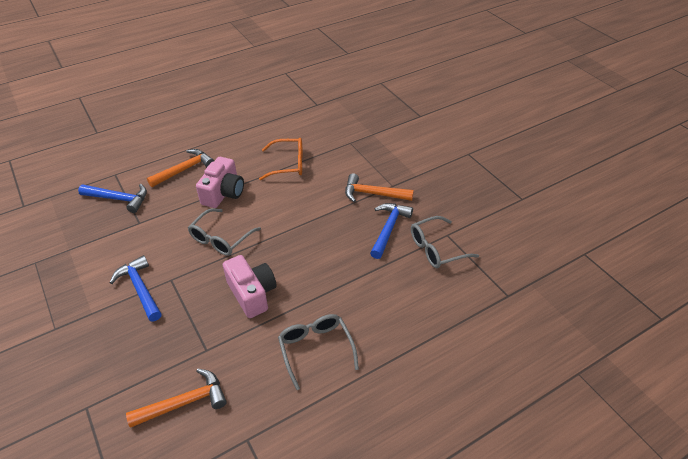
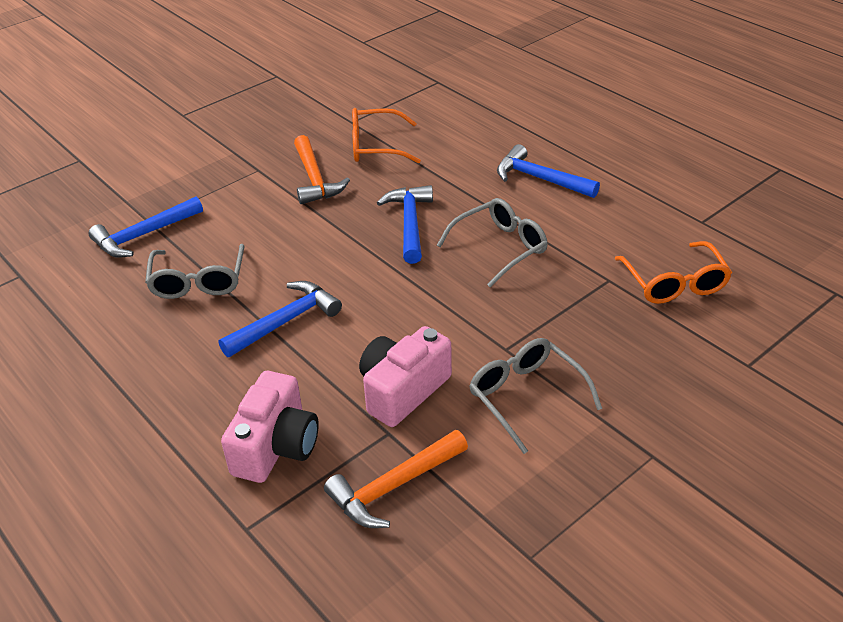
blue hammer: [78,184,147,213] [110,255,162,321] [370,203,413,259] = 3 -> [88,197,203,258] [219,281,342,357] [377,185,433,264] [497,144,600,198] = 4
orange glasses: [259,138,303,180] = 1 -> [352,108,421,163] [615,241,732,304] = 2
orange hammer: [126,369,227,428] [147,149,214,187] [345,173,414,202] = 3 -> [294,135,350,204] [324,430,468,528] = 2

